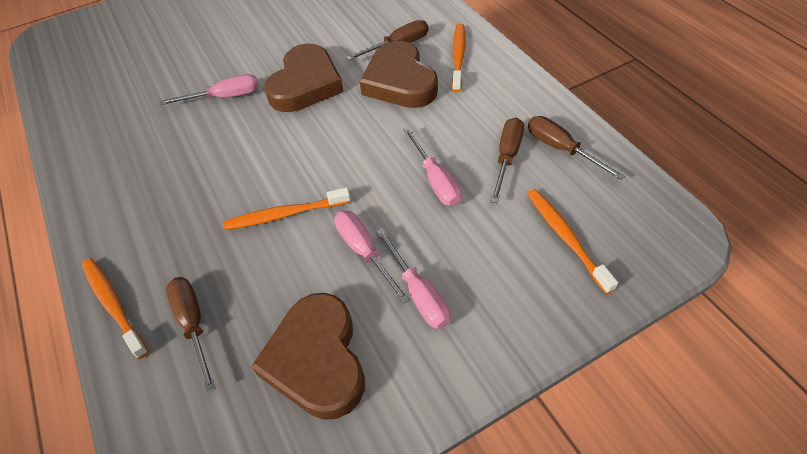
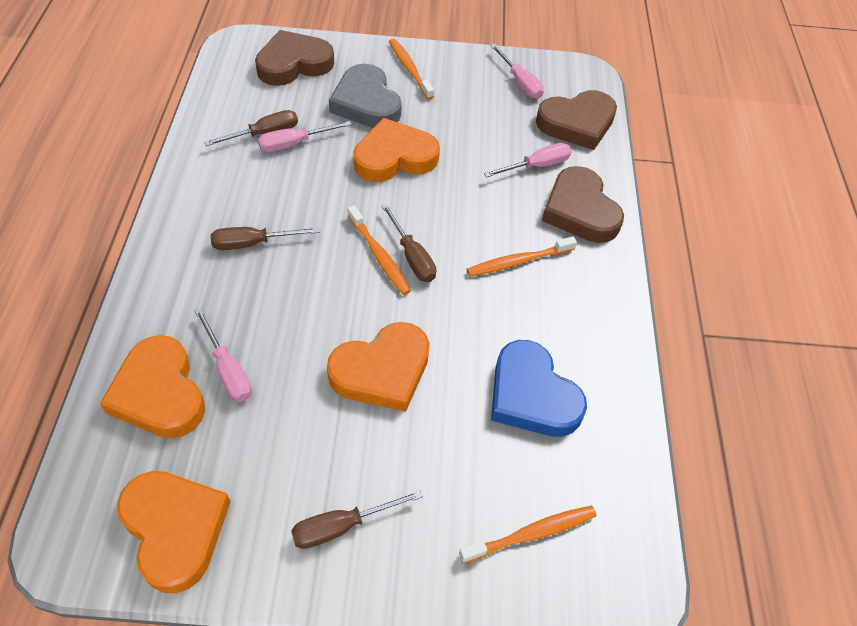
blue heart: none = 0 -> [491,340,587,437] = 1
grey heart: none = 0 -> [329,64,402,128] = 1
orange heart: none = 0 -> [100,335,205,438] [117,471,231,593] [327,322,430,412] [353,118,440,182] = 4

